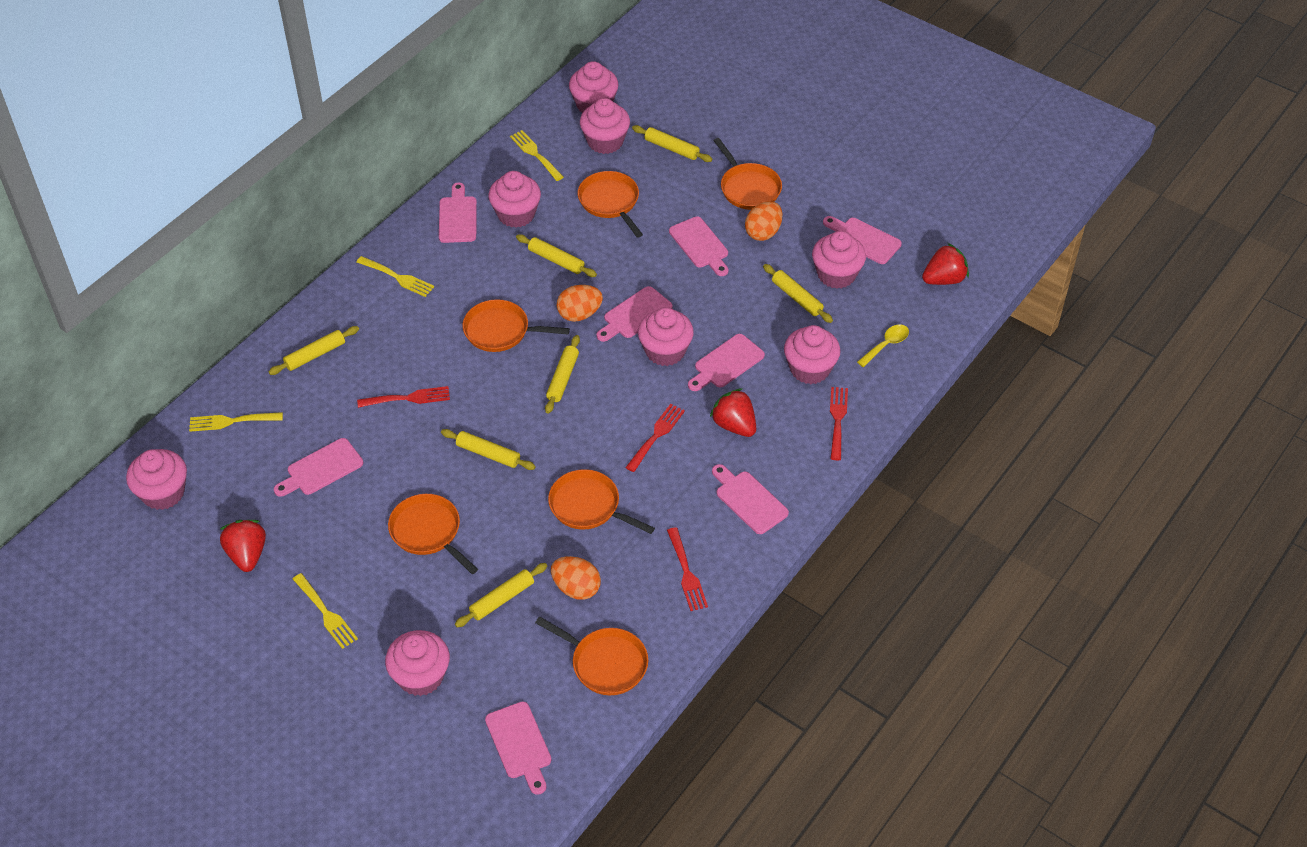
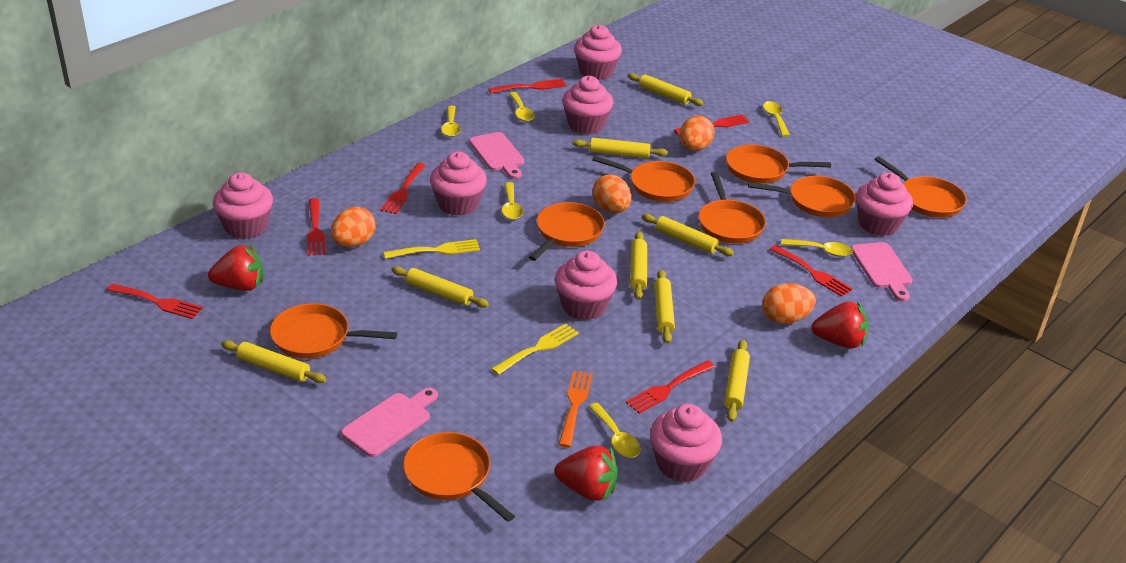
orange egg: [551,556,601,600] [556,285,603,322] [745,201,782,241] = 3 -> [331,207,376,247] [593,174,631,213] [679,116,715,151] [762,283,816,324] = 4
orange fork: none = 0 -> [558,370,593,447] = 1
orange pan: [388,494,478,574] [463,299,570,352] [535,616,648,695] [548,469,655,534] [578,171,643,238] [713,138,782,210] = 6 -> [270,303,397,358] [403,432,515,522] [529,202,605,261] [592,156,695,202] [698,172,766,244] [726,144,831,184] [748,176,856,217] [874,156,967,218] = 8
pink cupcake: [126,449,187,510] [385,630,450,696] [488,171,541,228] [569,61,619,113] [580,98,630,154] [638,307,694,366] [784,325,841,384] [812,231,866,289] = 8 -> [213,172,273,239] [430,152,487,216] [555,251,617,320] [562,76,613,134] [574,25,622,80] [650,404,722,482] [856,172,913,236] = 7
pink cutting board: [274,438,363,497] [439,182,477,243] [485,701,551,795] [596,286,673,342] [669,217,728,276] [688,334,765,391] [712,464,789,534] [823,216,902,264] = 8 -> [341,388,438,457] [469,132,524,179] [851,242,913,301] = 3
red fork: [357,386,450,408] [625,404,685,472] [667,527,708,611] [830,387,848,460] = 4 -> [107,284,203,319] [307,198,325,256] [381,163,426,214] [489,79,567,93] [626,360,715,414] [674,114,749,135] [769,245,853,297] = 7
yellow fork: [189,412,283,432] [293,573,358,649] [356,256,434,297] [510,130,564,181] = 4 -> [384,239,480,259] [491,324,579,375] = 2
yellow rolling pin: [269,326,359,375] [441,429,536,470] [455,563,547,627] [516,234,597,277] [545,335,580,414] [632,125,712,162] [763,264,833,323] = 7 -> [221,340,327,383] [391,266,489,308] [573,138,668,158] [628,73,703,106] [630,231,647,300] [642,214,734,256] [654,269,675,344] [724,340,750,422] = 8
yellow spoon: [857,324,909,367] = 1 -> [441,106,461,137] [502,182,523,220] [509,92,535,121] [589,403,641,458] [763,101,790,137] [781,239,853,257] = 6

